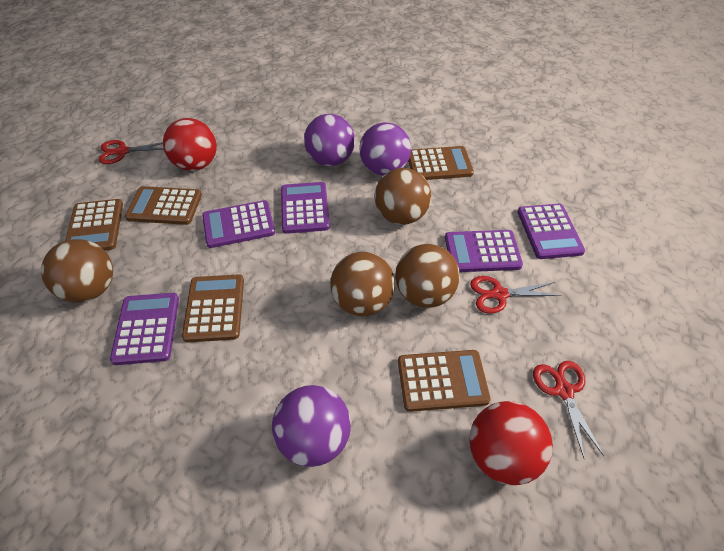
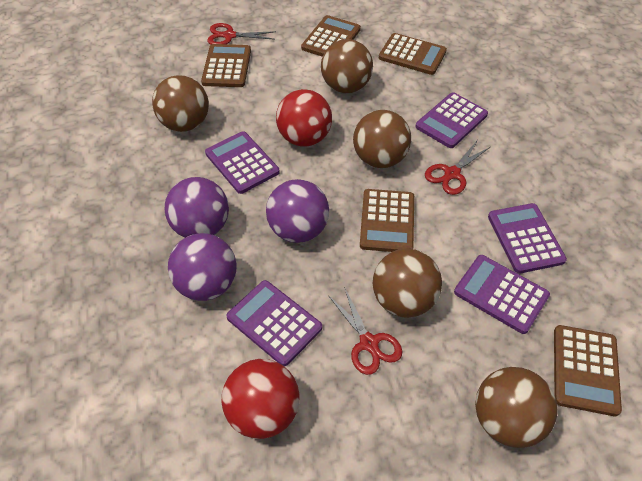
brown ball: [41,239,113,303] [331,252,395,316] [375,168,431,225] [395,244,460,308] = 4 -> [152,75,209,132] [321,39,373,93] [353,110,411,168] [373,249,442,318] [475,367,558,448] = 5

